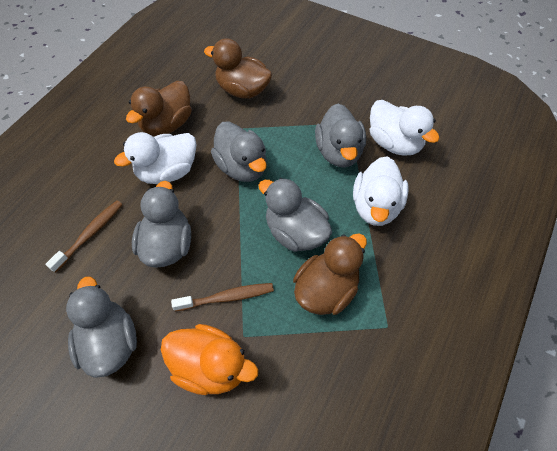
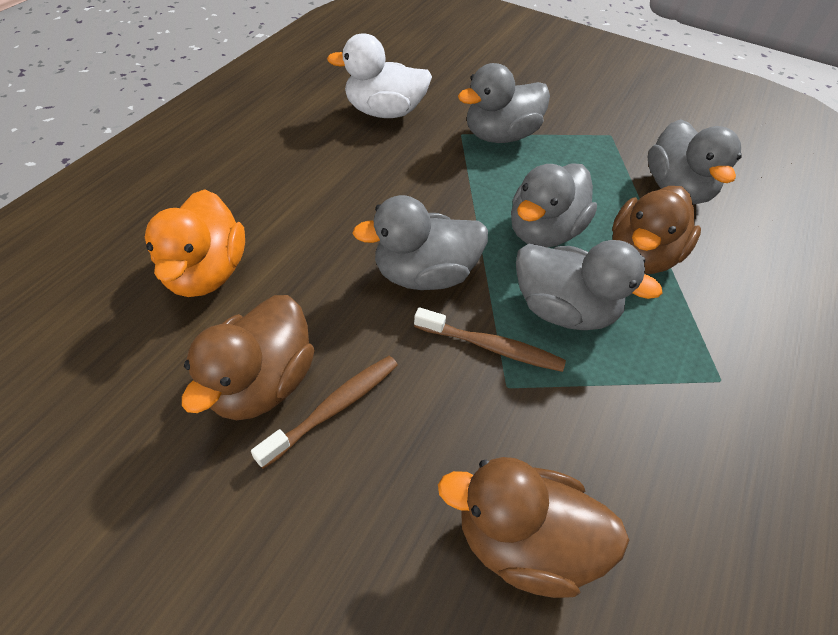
white duck: [114,132,197,184] [353,156,409,226] [370,100,440,156] = 3 -> [327,33,432,118] = 1

